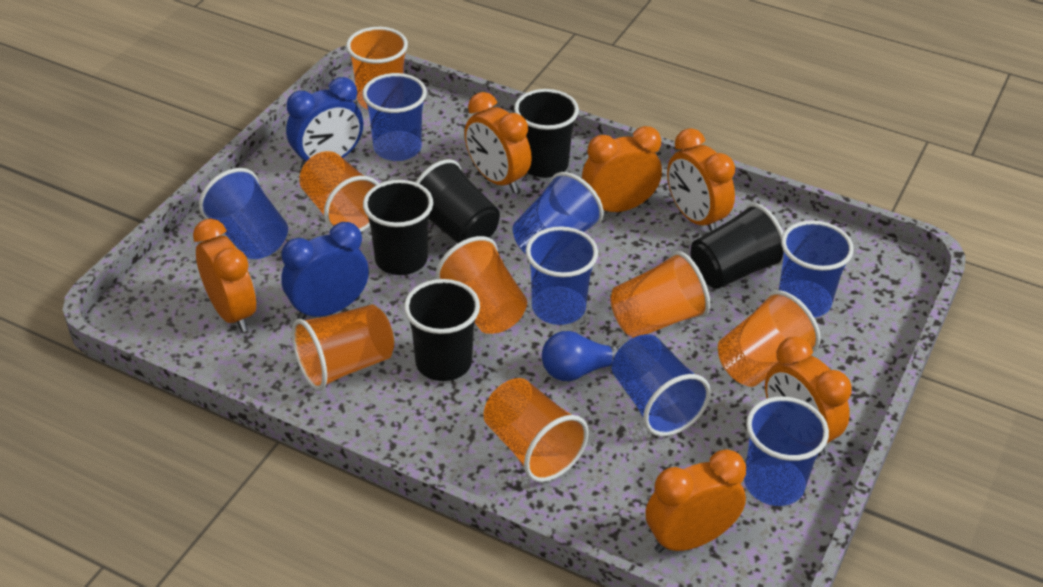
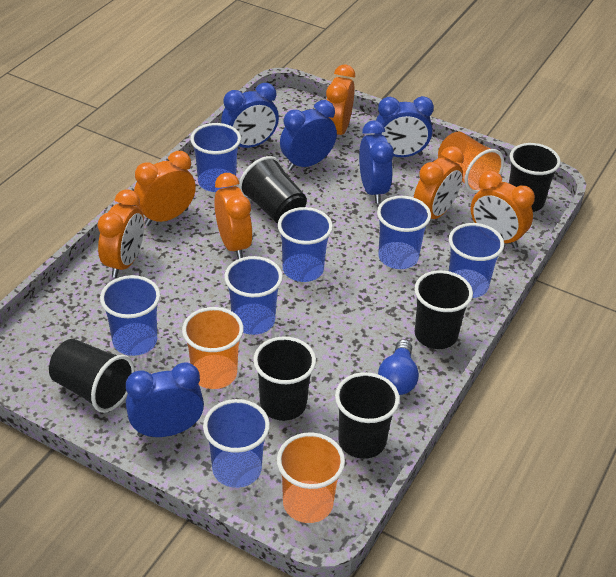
black cup: [363,180,433,275] [404,279,480,381] [416,159,500,243] [514,89,579,178] [691,203,784,289] = 5 -> [49,339,134,413] [239,156,307,224] [253,337,316,421] [335,372,400,459] [414,270,473,349] [509,143,561,212] = 6
blue clock: [281,222,369,320] [286,77,363,169] = 2 -> [126,362,204,437] [221,83,279,148] [280,100,337,171] [359,120,394,203] [375,96,434,157] = 5
orange cup: [292,305,394,391] [299,151,379,232] [346,27,408,109] [436,236,527,334] [483,378,589,482] [610,251,710,338] [718,290,821,387] = 7 -> [182,307,244,389] [277,432,345,523] [438,132,504,193] = 3

